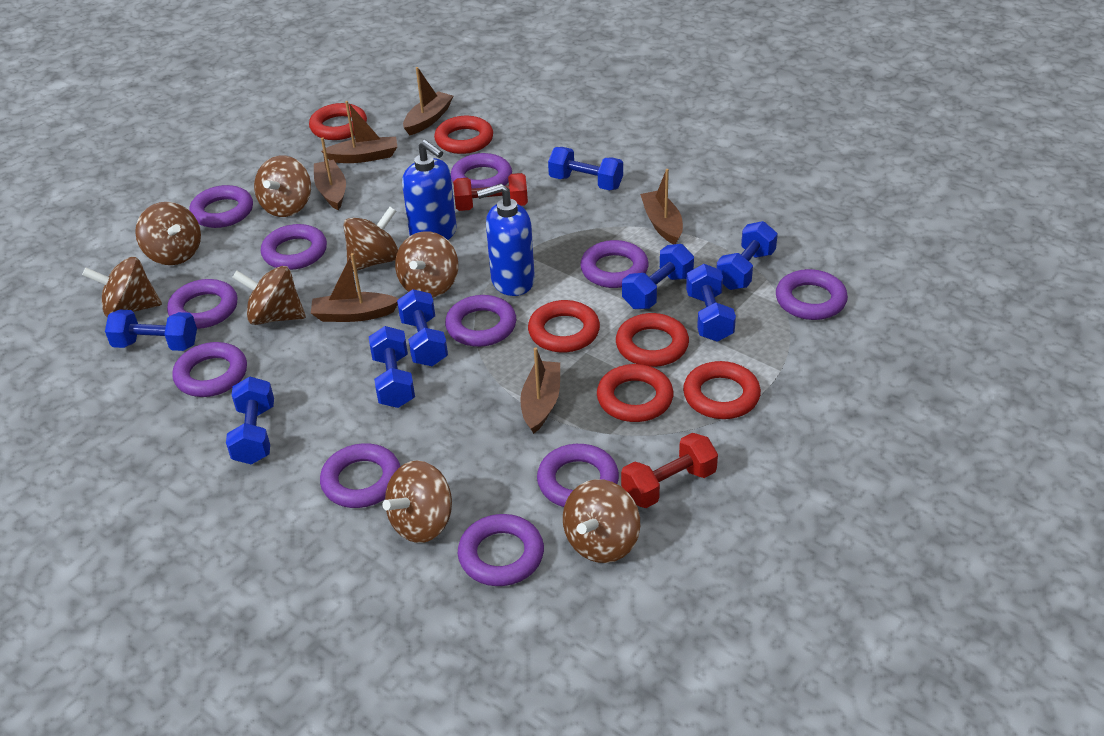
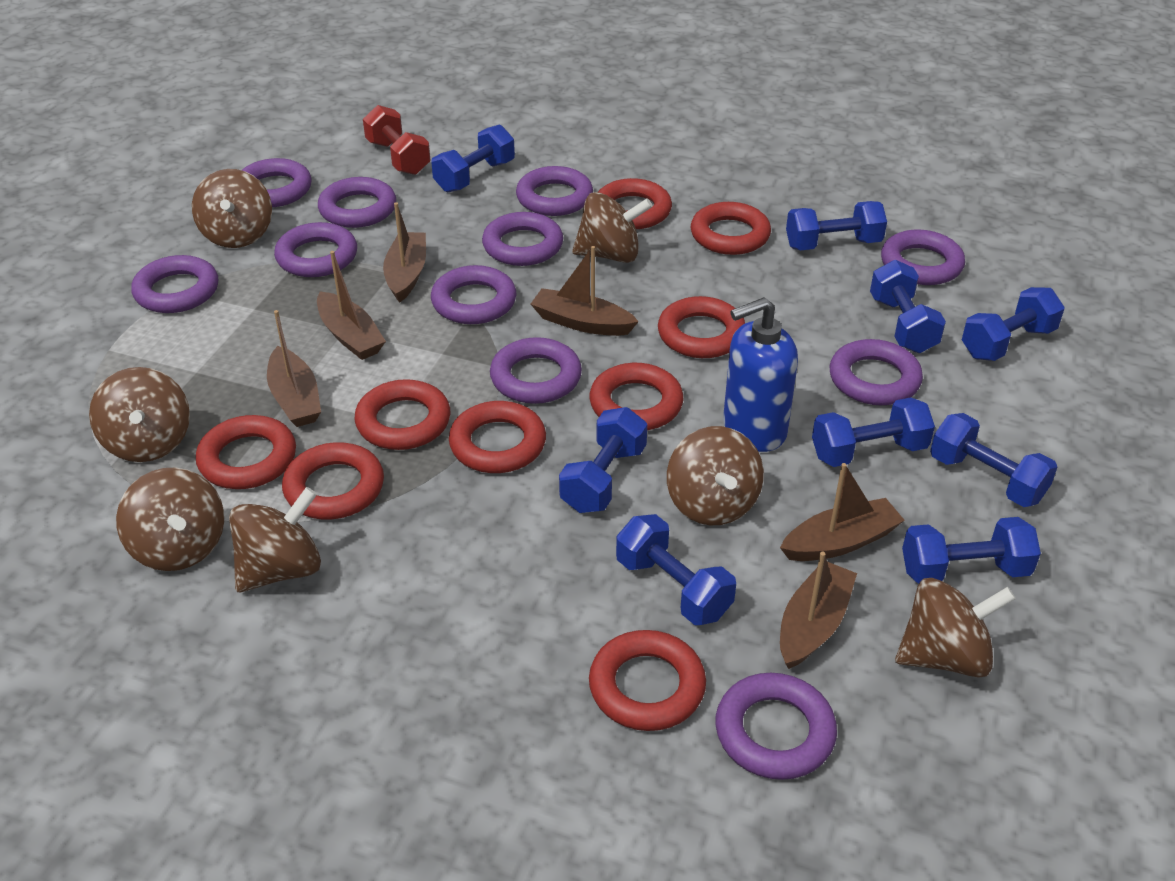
blue dumbbell: [105,310,197,351] [226,377,274,465] [369,326,415,408] [397,289,448,366] [548,147,623,190] [622,244,694,309] [686,264,736,342] [717,221,778,290] = 8 -> [431,124,515,193] [559,407,647,513] [616,514,736,625] [786,201,887,250] [812,397,935,467] [870,260,946,353] [902,517,1041,584] [930,413,1057,507] [962,287,1065,361] = 9
blue soap dispenser: [402,140,457,240] [477,184,535,296] = 2 -> [723,297,798,452] = 1
brown spinning top: [82,257,162,318] [135,202,201,265] [232,266,306,325] [254,156,311,217] [343,207,398,272] [382,460,452,543] [395,231,458,298] [563,479,640,563] = 8 -> [89,367,190,462] [116,468,224,571] [192,169,272,248] [229,487,321,592] [572,192,652,263] [667,426,764,525] [895,578,1016,678] = 7
red dumbbell: [453,173,528,211] [621,433,718,508] = 2 -> [363,105,431,175] = 1
red ring: [309,103,367,140] [434,116,493,154] [528,300,600,353] [597,364,673,422] [616,313,689,367] [683,361,761,419] = 6 -> [196,415,296,489] [282,442,384,519] [354,379,450,450] [449,401,546,473] [589,363,683,430] [589,630,706,731] [598,178,672,229] [658,296,745,358] [691,202,771,255] = 9

